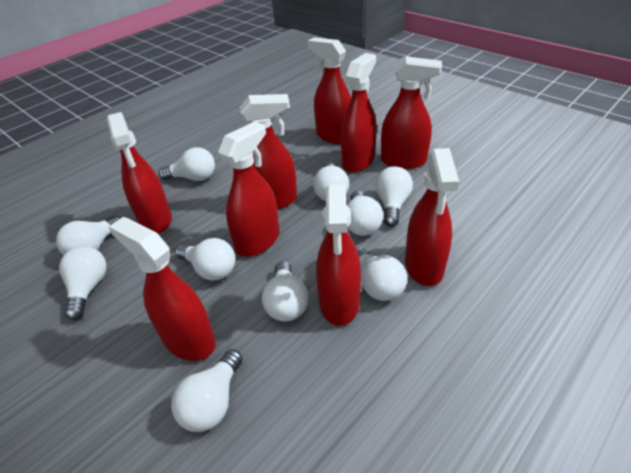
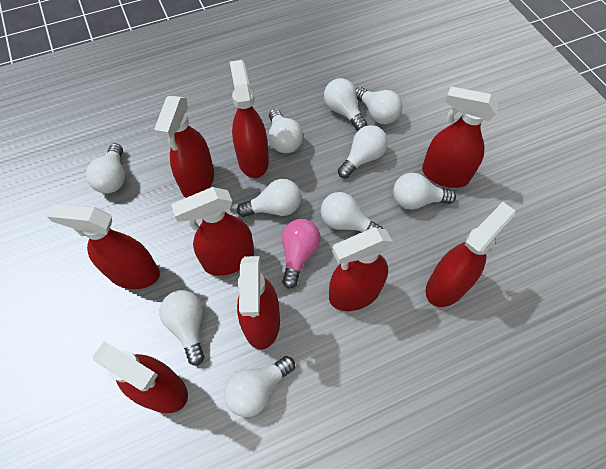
pink light bulb: none = 0 -> [282,219,321,289] = 1

